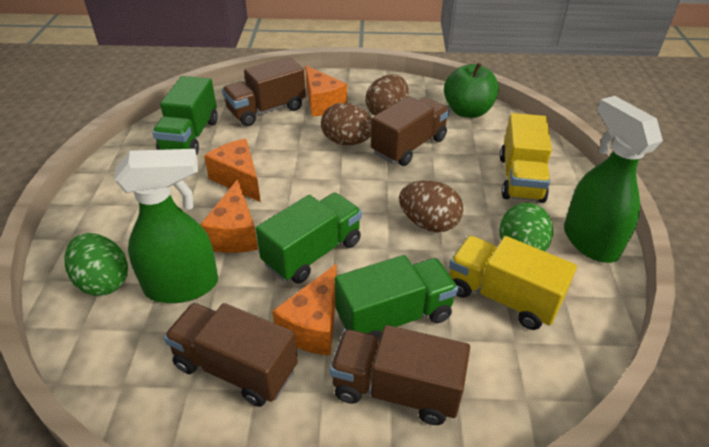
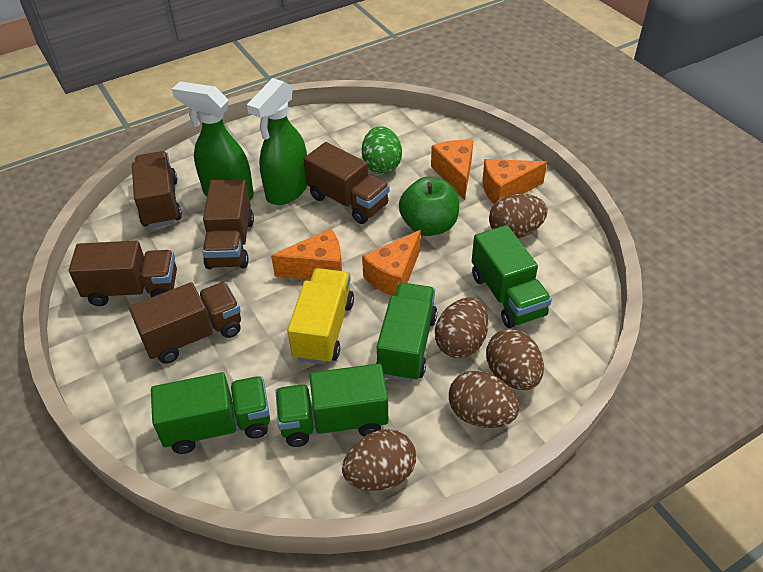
brown egg: [321,103,372,145] [365,75,408,116] [399,181,463,232] = 3 -> [342,429,416,491] [435,298,489,358] [449,370,519,428] [486,329,544,390] [489,194,548,238] = 5
brown truck: [164,303,298,407] [222,56,306,126] [330,325,470,425] [371,96,450,166] = 4 -> [69,241,177,306] [129,282,241,364] [132,151,182,228] [202,179,254,269] [303,142,390,224] = 5
green egg: [65,233,128,296] [499,203,553,251] = 2 -> [362,126,402,174] = 1
green truck: [152,76,218,155] [256,193,362,284] [335,255,458,342] = 3 -> [151,372,270,454] [276,363,388,447] [376,283,437,382] [472,225,552,328] = 4
yellow truck: [449,236,577,330] [500,113,552,203] = 2 -> [287,268,354,364] = 1

